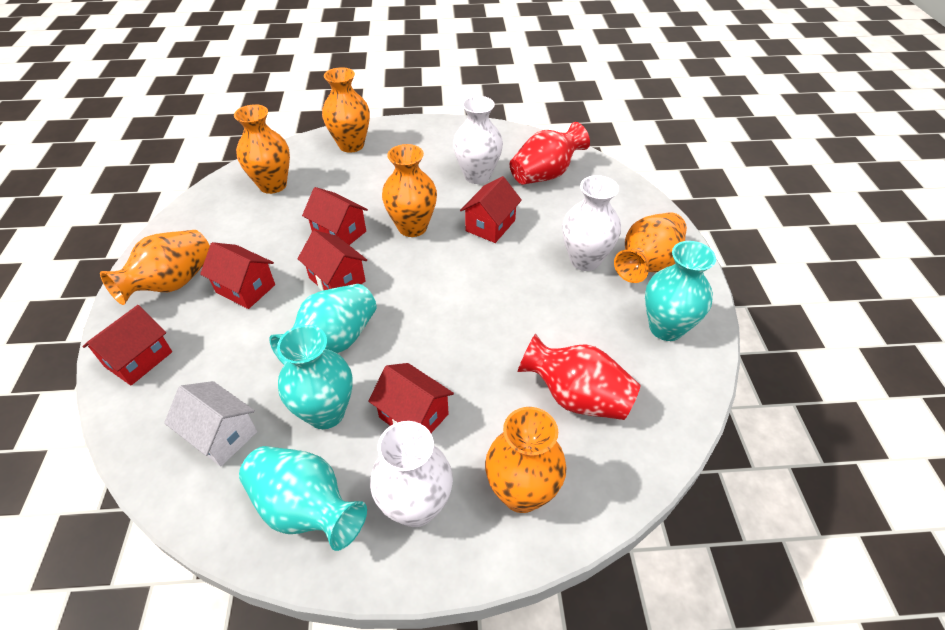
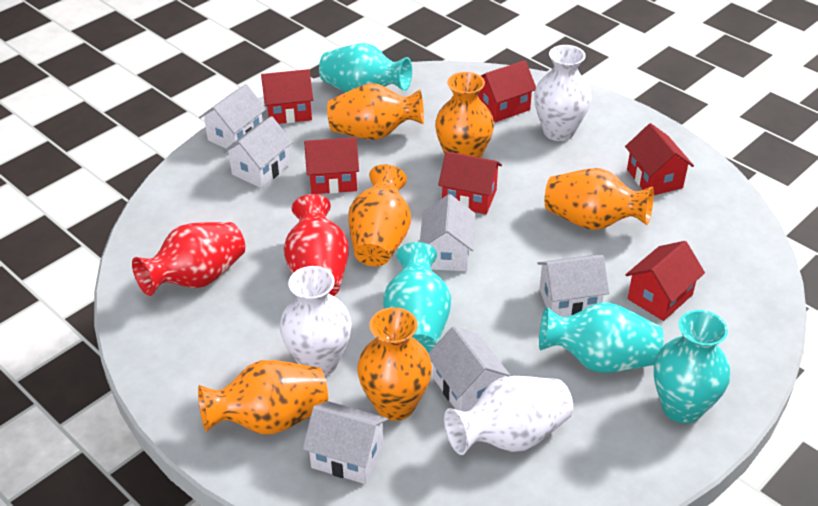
white house: [164,381,257,467] = 1 -> [199,84,266,149] [223,116,293,188] [303,401,388,484] [420,194,475,271] [428,326,510,411] [537,255,609,317] = 6

